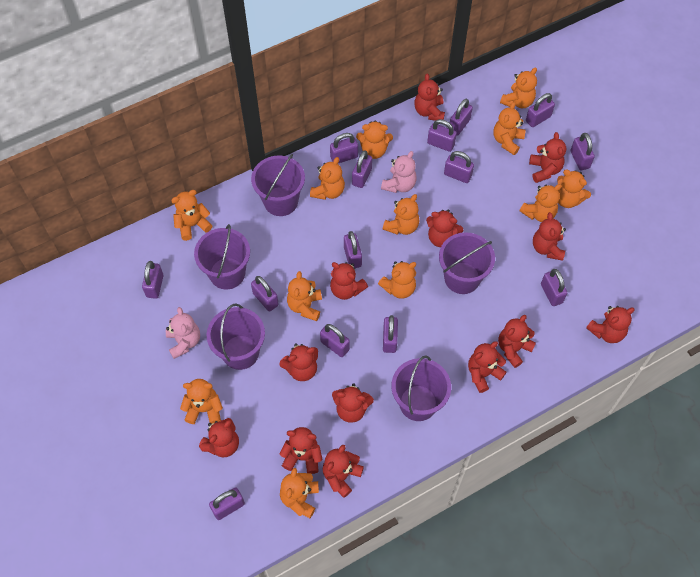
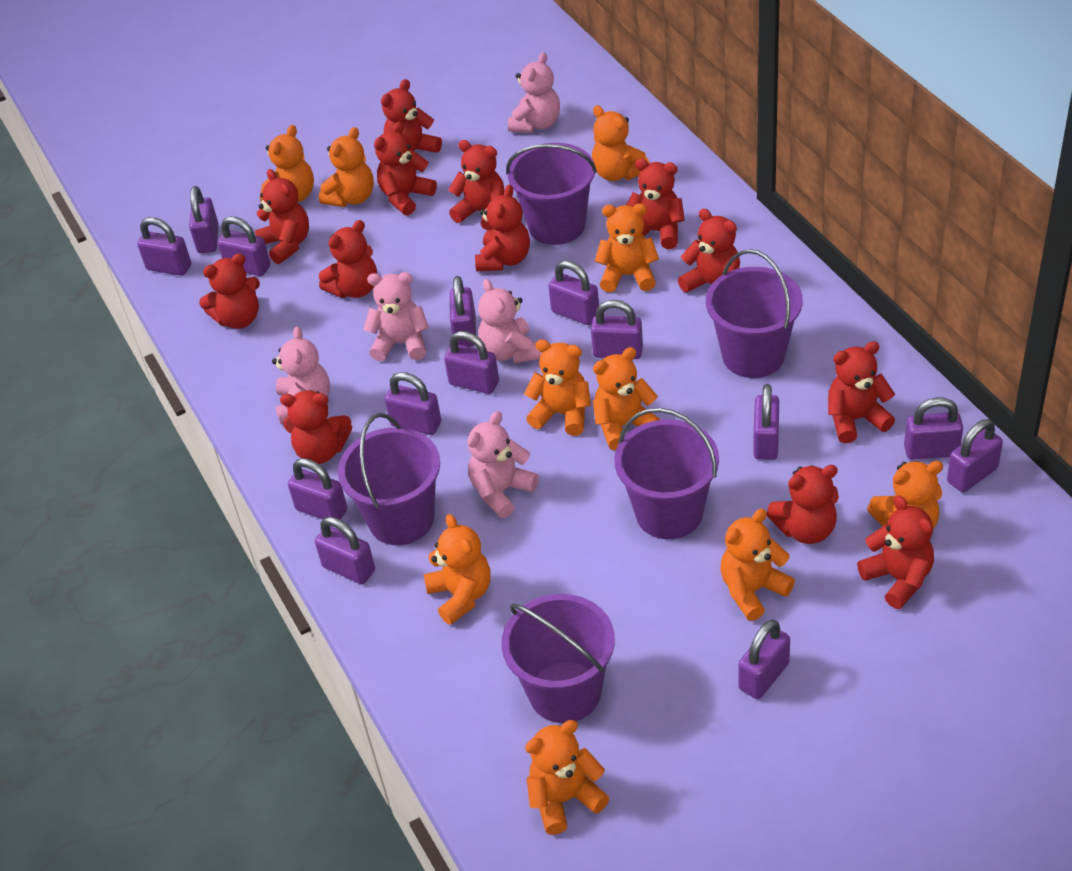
orange teddy bear: [171,190,212,241] [180,379,223,424] [280,468,319,518] [287,271,322,321] [310,157,345,200] [356,120,393,159] [378,261,416,299] [383,194,419,235] [493,102,526,155] [500,67,537,108] [519,184,562,222] [557,169,591,208] = 12 -> [260,125,314,202] [319,127,374,207] [424,514,491,625] [524,339,591,436] [525,720,610,835] [592,106,650,181] [593,347,660,451] [595,203,659,292] [720,509,795,621] [867,461,943,529] = 10
pink teddy bear: [166,307,200,359] [381,151,417,193] = 2 -> [272,326,330,424] [363,272,429,361] [468,411,539,518] [478,279,541,363] [508,52,560,133] = 5

